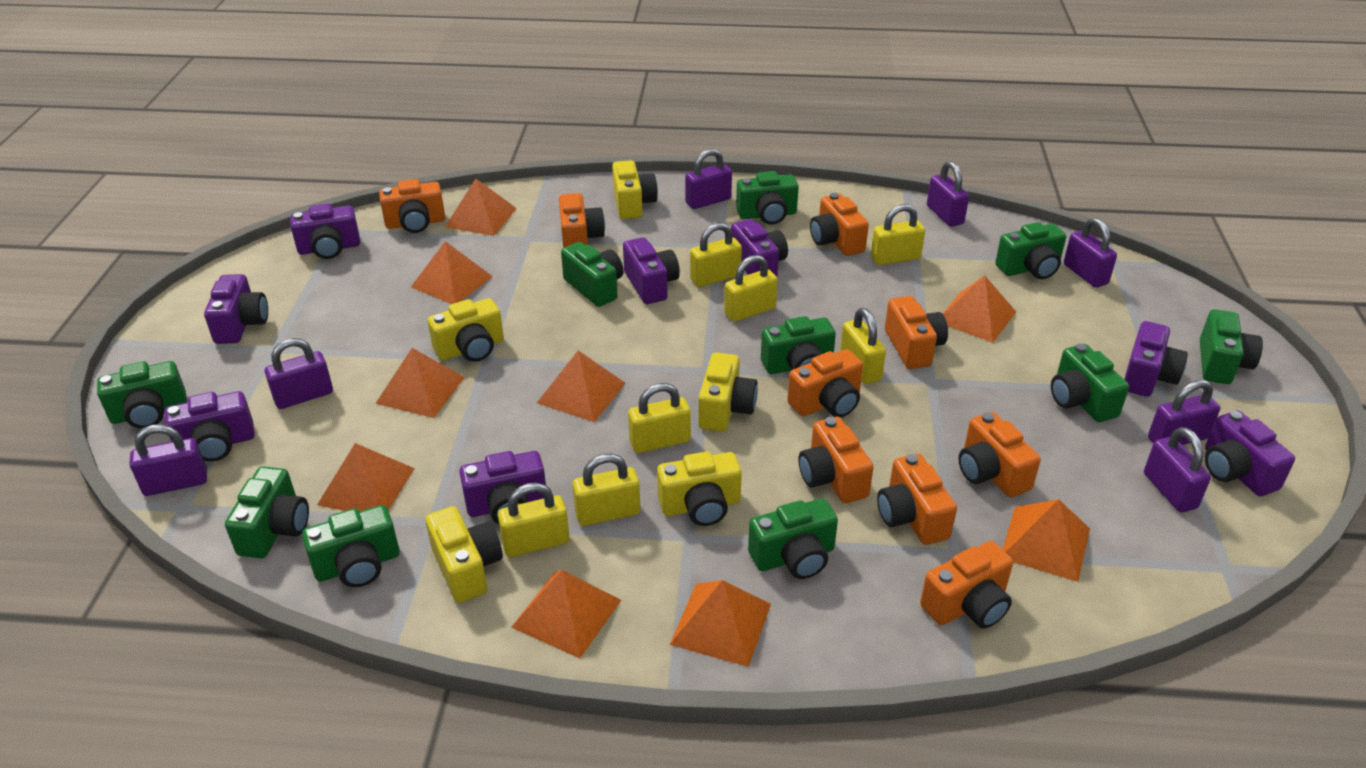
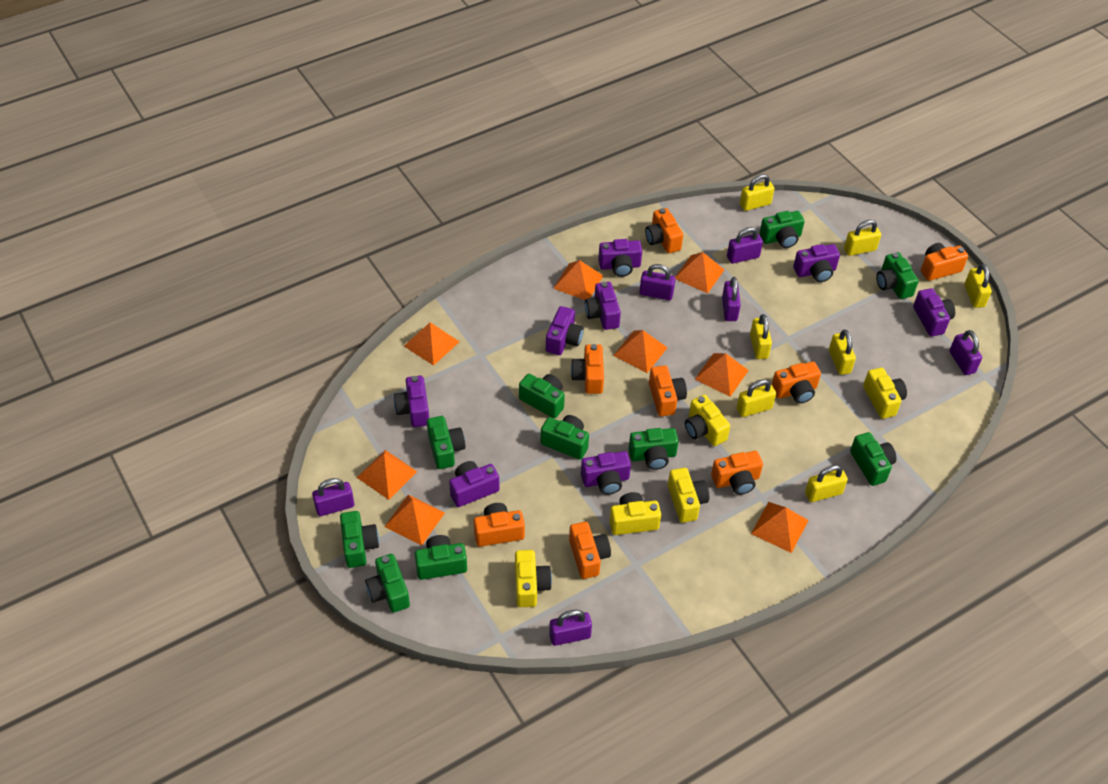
orange camera: [379,179,445,233] [559,193,605,248] [787,349,863,418] [799,417,874,503] [810,193,869,256] [877,454,957,545] [885,296,948,369] [920,541,1013,629] [958,412,1041,498] = 9 -> [474,503,525,547] [569,522,611,579] [571,344,604,394] [645,208,683,253] [649,365,687,416] [711,451,763,495] [772,362,821,404] [921,243,968,281] = 8
orange pyramid: [317,443,415,512] [375,348,465,418] [411,241,493,304] [445,179,517,236] [511,570,621,658] [537,351,625,422] [670,580,771,667] [943,275,1016,343] [1003,499,1090,582] = 9 -> [357,450,417,500] [384,495,445,546] [404,322,460,366] [553,260,603,300] [613,330,667,373] [675,252,724,293] [695,353,749,397] [751,502,809,553] = 8
purple padlock: [129,424,207,496] [265,338,333,409] [685,149,732,209] [927,161,969,227] [1064,218,1117,288] [1144,427,1211,512] [1148,380,1220,445] = 7 -> [312,478,354,516] [549,610,592,646] [639,264,675,300] [722,277,741,321] [727,227,763,264] [949,330,982,375] = 6

